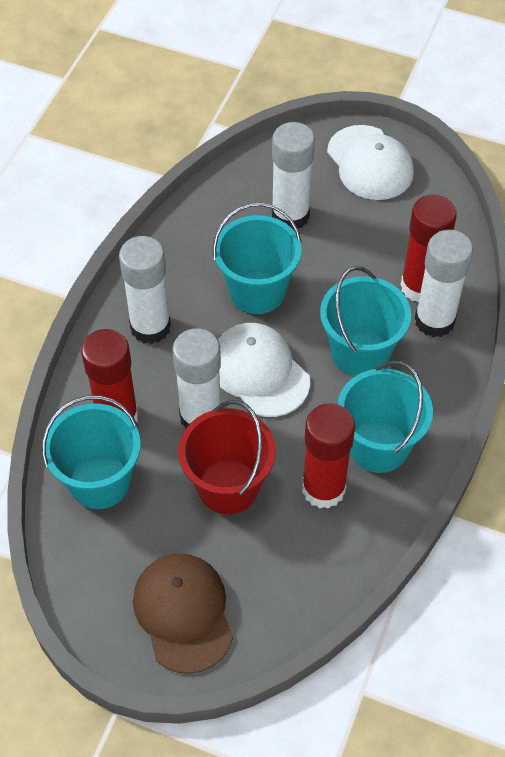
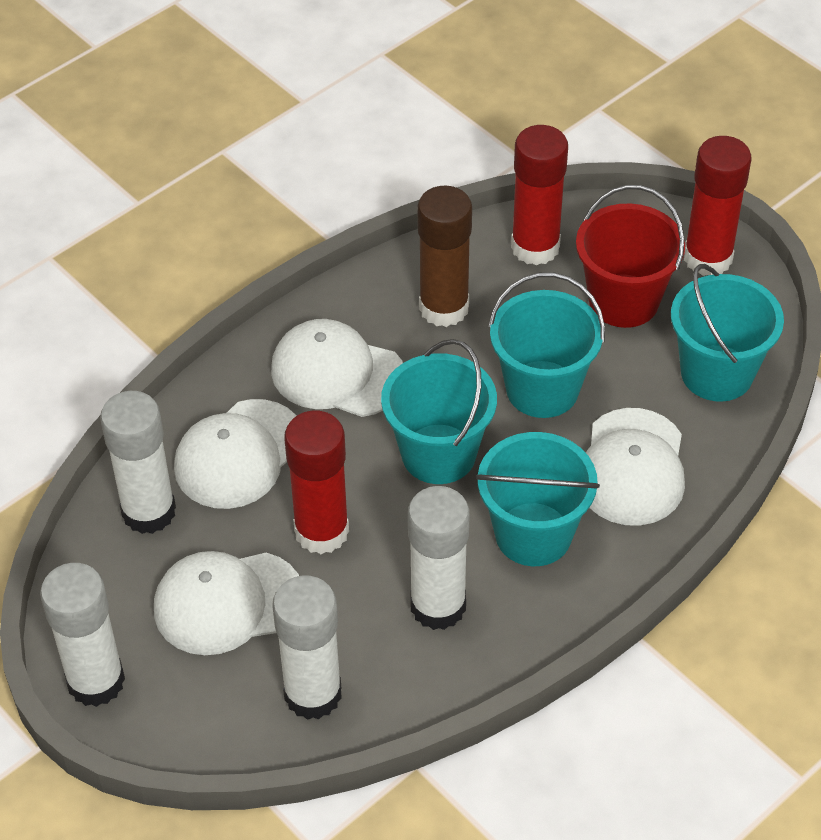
brown cap: [133,554,233,674] = 1 -> none = 0
brown glue stick: none = 0 -> [417,186,472,327] = 1
white cap: [218,323,310,417] [327,125,414,200] = 2 -> [154,551,299,655] [174,399,297,509] [271,319,403,417] [586,408,685,526] = 4

